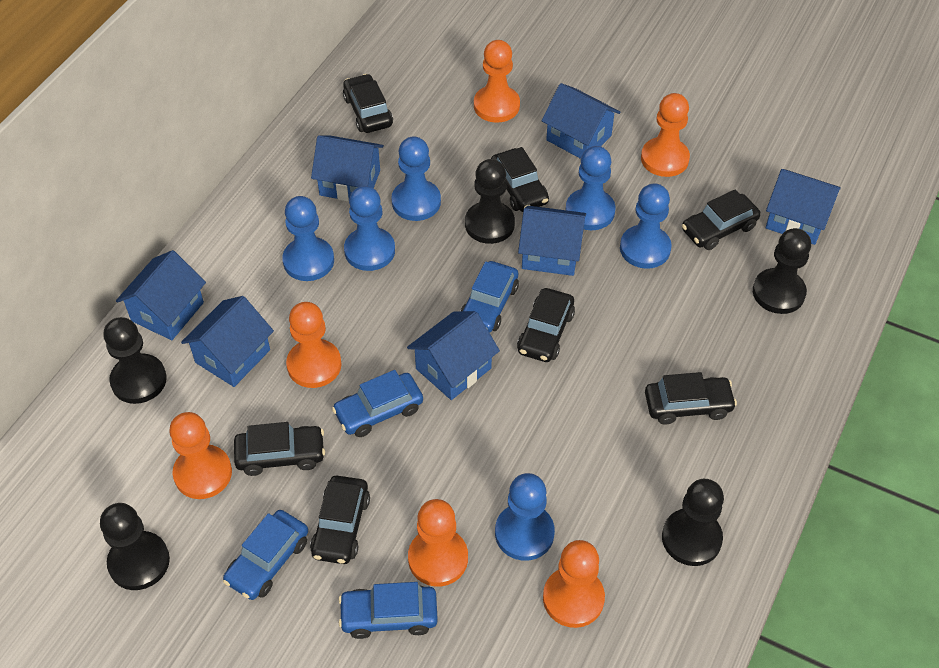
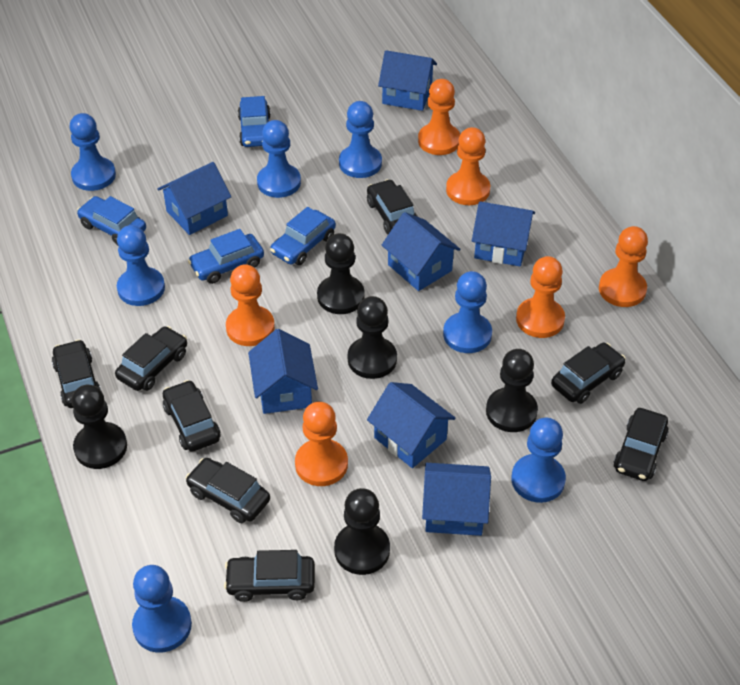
black car: [234,422,325,476] [310,476,370,564] [343,74,393,133] [491,147,549,212] [517,288,575,362] [645,372,737,425] [682,189,761,250] = 7 -> [52,339,102,408] [115,326,187,391] [163,380,220,452] [185,458,270,523] [224,550,315,602] [367,179,418,234] [551,343,626,404] [613,408,669,481] = 8
blue pawn: [282,196,334,281] [344,186,395,271] [391,136,441,221] [495,473,555,561] [565,146,616,230] [620,183,672,269] = 6 -> [70,113,116,191] [117,225,165,306] [132,565,192,653] [257,120,301,198] [339,101,382,178] [443,271,492,353] [511,418,566,503] = 7

